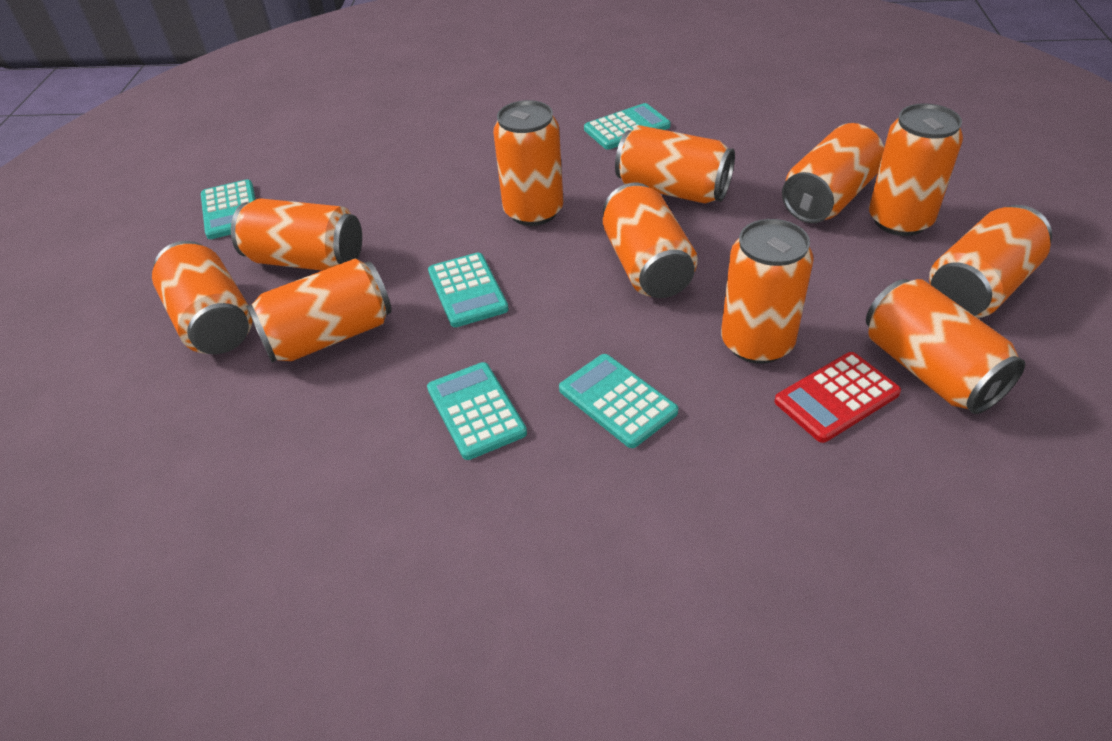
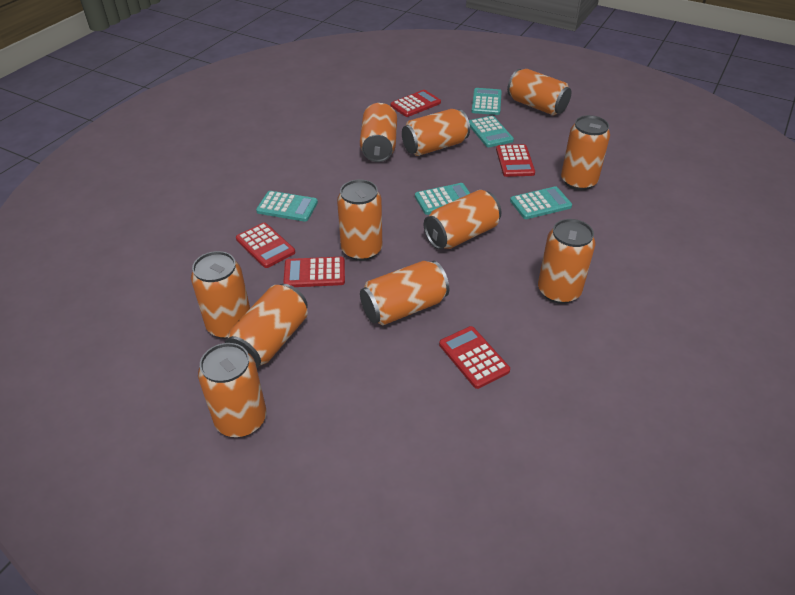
red calculator: [775,352,901,443] = 1 -> [236,223,295,268] [283,257,345,287] [391,90,441,117] [439,326,510,389] [496,144,535,177] = 5

